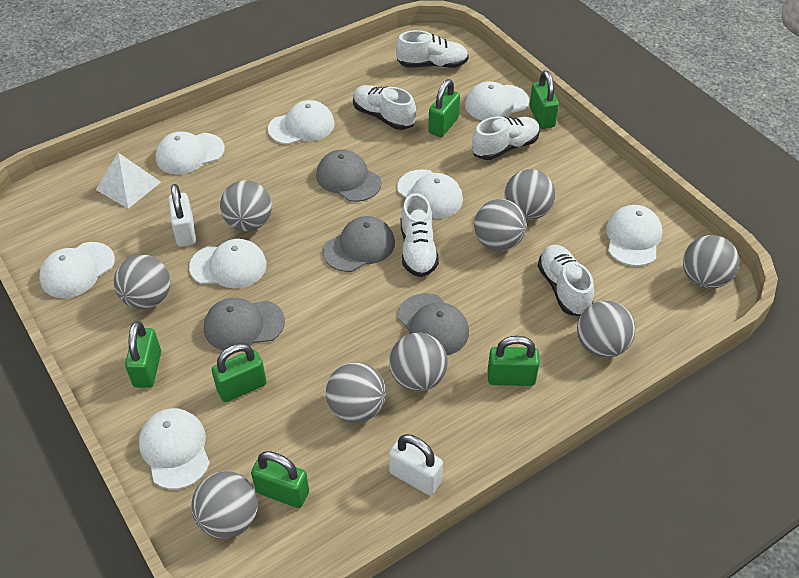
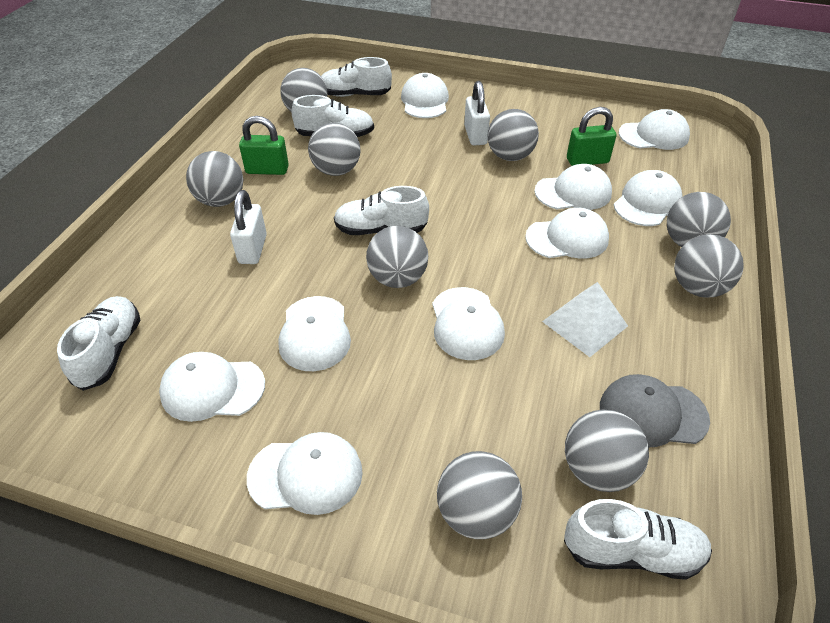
green padlock: [125,321,161,388] [212,344,266,402] [251,451,309,508] [428,79,460,137] [488,336,540,386] [529,71,559,129] = 6 -> [239,116,289,175] [567,107,616,166] = 2
grey cap: [204,298,285,350] [316,149,381,202] [323,216,395,272] [398,293,469,355] = 4 -> [600,374,710,447] = 1
white cap: [39,242,115,298] [139,408,210,489] [156,131,225,175] [189,239,267,288] [268,100,335,145] [397,169,463,219] [465,81,529,121] [606,205,662,266] = 8 -> [159,352,265,422] [247,432,363,515] [278,296,351,371] [401,73,449,118] [432,287,505,360] [525,208,609,259] [534,164,612,210] [614,170,682,226] [619,109,690,150] = 9

